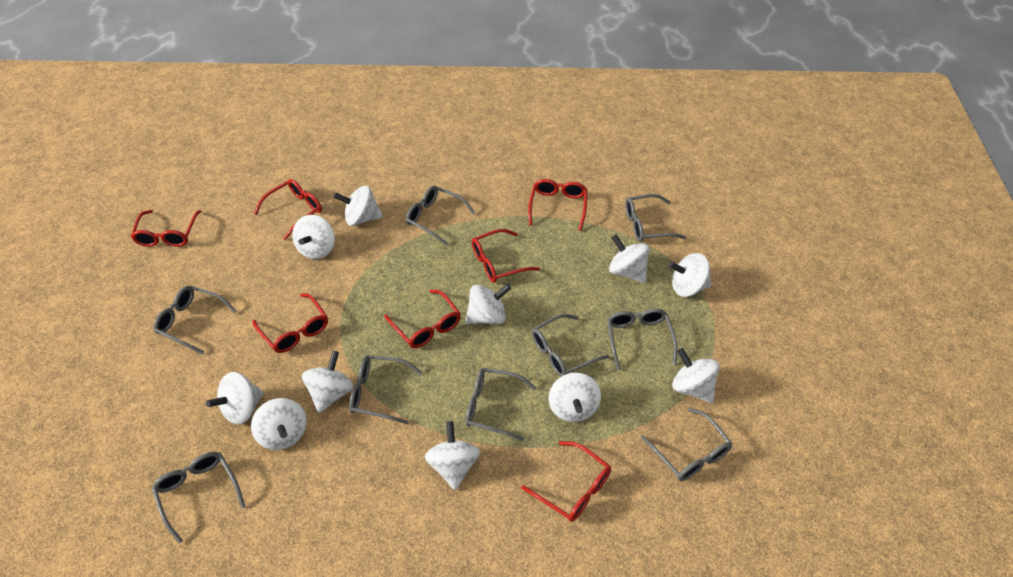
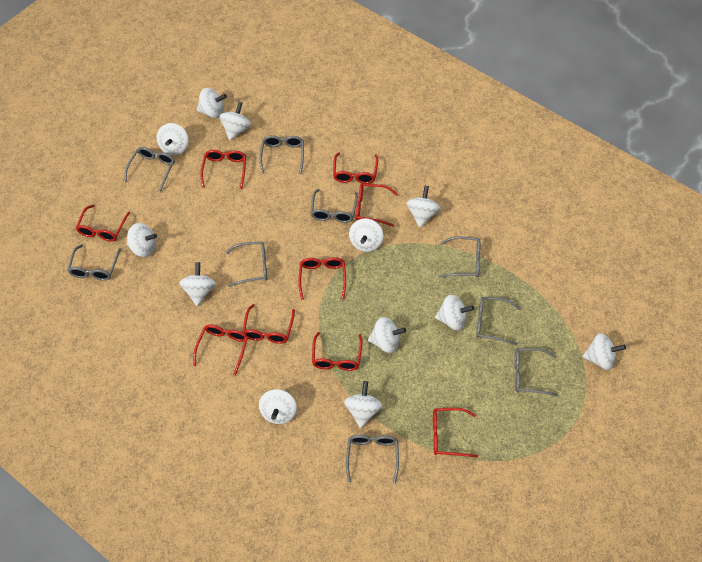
red glasses: [131,210,201,247] [253,293,328,353] [254,179,322,240] [384,290,461,348] [472,229,540,283] [521,441,611,522] [528,179,587,231] = 7 -> [76,204,130,241] [193,325,248,376] [200,150,246,189] [242,304,295,344] [298,257,346,300] [312,332,362,371] [333,152,378,184] [356,184,398,227] [433,408,478,458] = 9
white spinning top: [206,372,264,424] [251,398,307,450] [292,215,335,259] [302,351,353,413] [334,186,383,226] [425,421,480,491] [465,284,511,324] [549,373,601,422] [609,235,649,283] [669,253,712,297] [672,348,720,403] = 11 -> [127,223,157,257] [156,123,189,155] [180,262,216,306] [197,88,227,118] [220,102,251,141] [259,389,297,424] [344,381,382,428] [349,218,383,252] [368,317,406,353] [406,186,440,228] [435,295,474,330] [582,333,626,370] = 12

